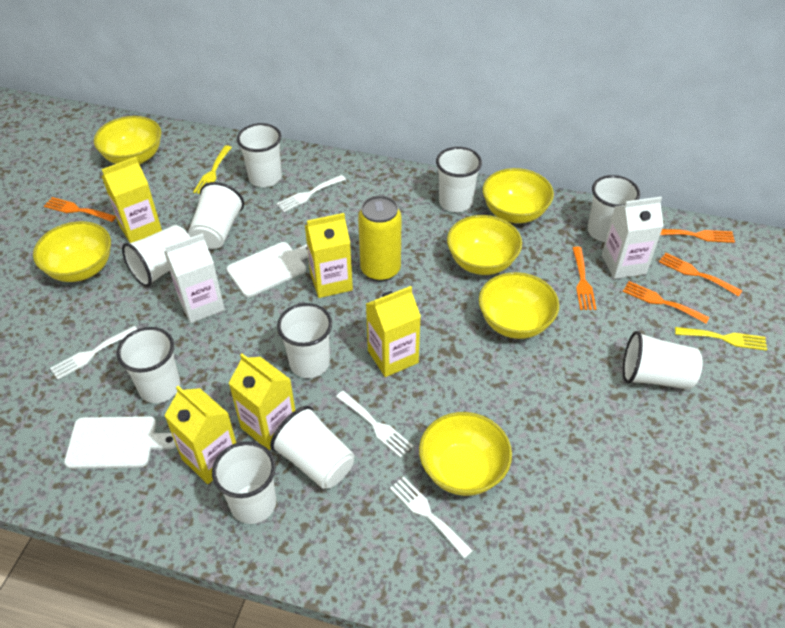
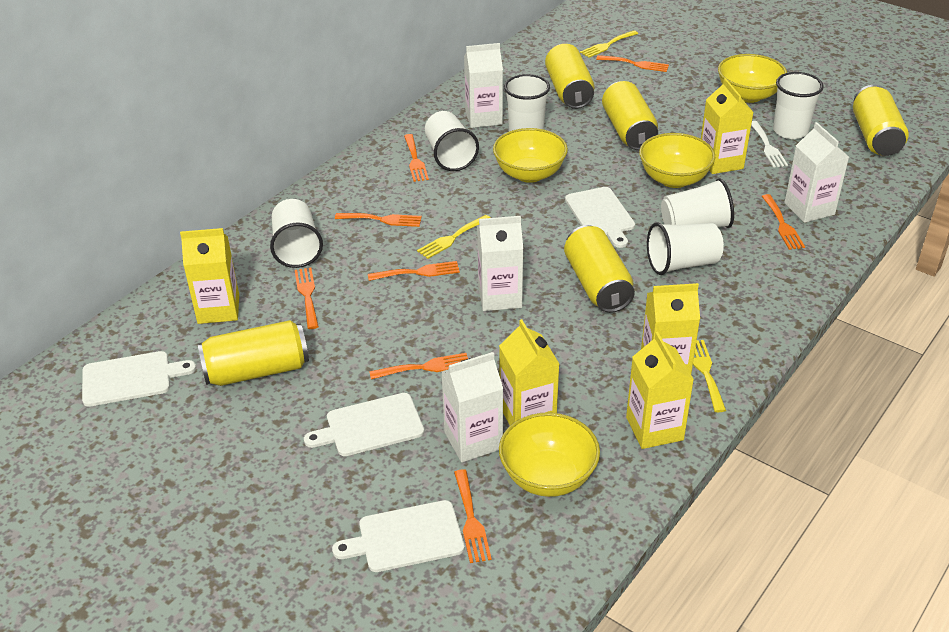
orange fork: [44,197,116,222] [573,247,596,310] [623,281,710,323] [659,253,742,297] [660,229,735,243] = 5 -> [295,268,319,329] [335,213,422,227] [368,261,460,281] [369,353,468,379] [404,134,429,182] [454,469,492,563] [596,55,669,72] [762,194,805,250] = 8
white carton: [164,233,225,323] [602,197,664,279] = 2 -> [441,352,503,462] [464,43,503,128] [477,216,523,311] [784,122,849,223] = 4
white cup: [117,327,181,403] [122,225,190,287] [188,182,244,249] [212,441,276,524] [237,123,282,187] [270,406,354,489] [277,303,332,378] [436,147,482,212] [588,175,640,242] [623,331,703,390] = 10 -> [270,199,323,268] [425,111,479,171] [504,74,550,131] [647,222,724,275] [661,178,734,228] [773,72,824,139] = 6
white cutting board: [64,416,177,469] [227,242,308,297] = 2 -> [82,351,196,407] [304,393,424,456] [332,500,464,572] [565,187,635,248] = 4
white fork: [50,326,137,380] [276,175,346,212] [336,391,413,458] [390,477,473,558] = 4 -> [751,121,788,168] = 1
yellow bowl: [33,221,111,282] [94,116,161,165] [419,412,512,496] [447,215,522,275] [479,272,559,339] [483,168,554,223] = 6 -> [493,128,568,183] [499,413,600,497] [639,133,715,188] [718,54,787,103] = 4
yellow can: [358,195,402,282] = 1 -> [198,320,309,386] [545,44,595,109] [564,225,635,313] [602,81,658,150] [853,85,909,156] = 5
yellow fork: [193,145,232,194] [675,327,767,351] = 2 -> [417,215,491,259] [580,30,638,58] [693,340,726,412] = 3

